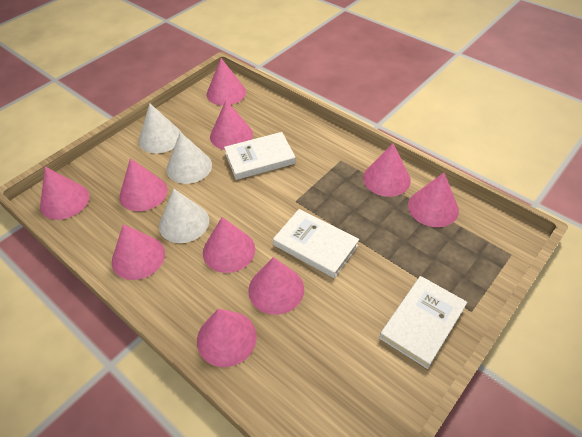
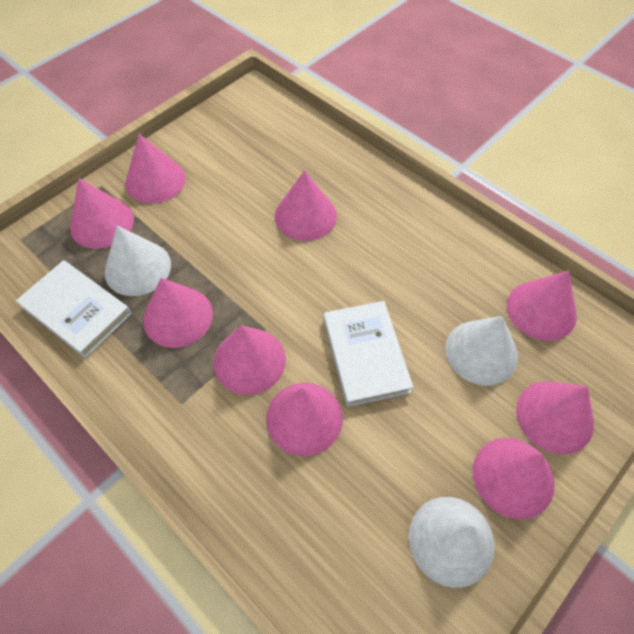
pink cone: [40,167,90,220] [112,224,165,280] [120,158,168,211] [197,309,257,367] [203,217,255,273] [207,58,246,106] [210,100,253,150] [248,257,304,315] [363,144,411,197] [408,173,459,227] = 10 -> [70,178,134,249] [125,134,186,204] [143,278,213,348] [213,325,286,395] [266,383,343,456] [275,170,337,241] [473,438,555,519] [507,270,577,341] [516,381,594,454] = 9
white book: [224,132,296,180] [273,209,359,278] [379,276,467,369] = 3 -> [16,260,132,358] [323,301,413,407] = 2

